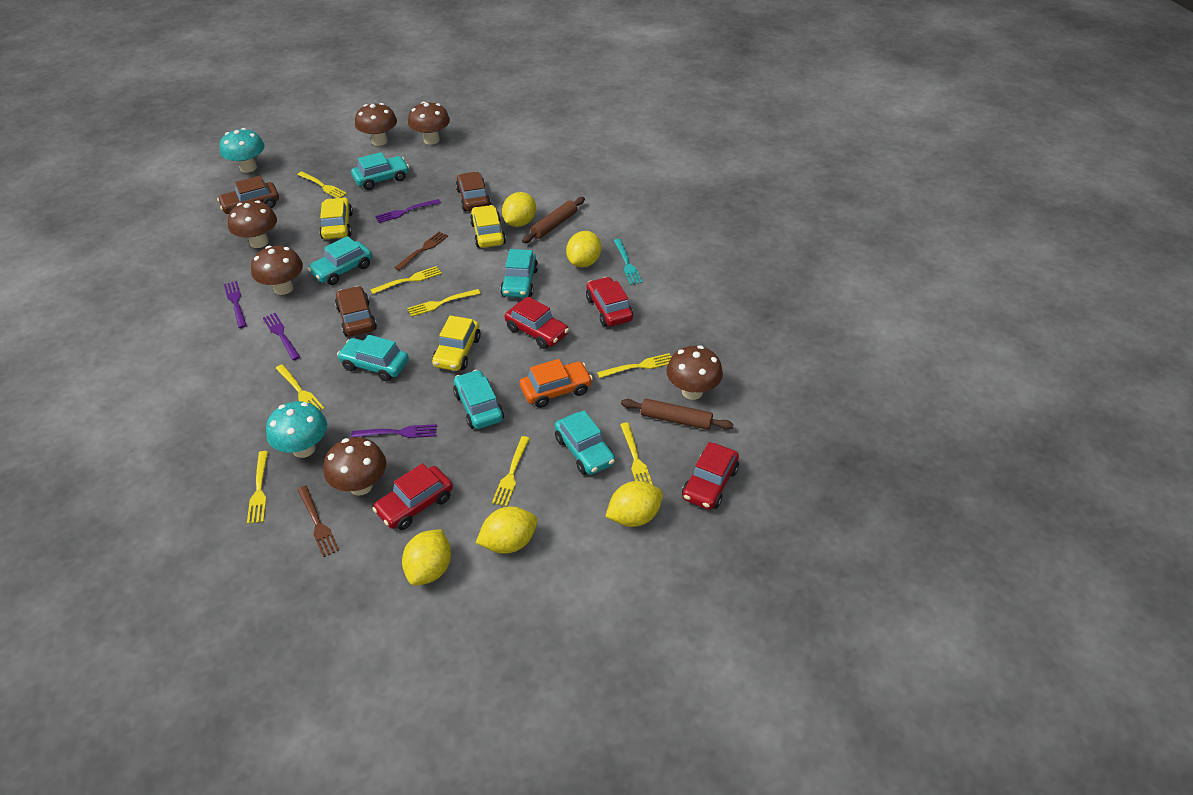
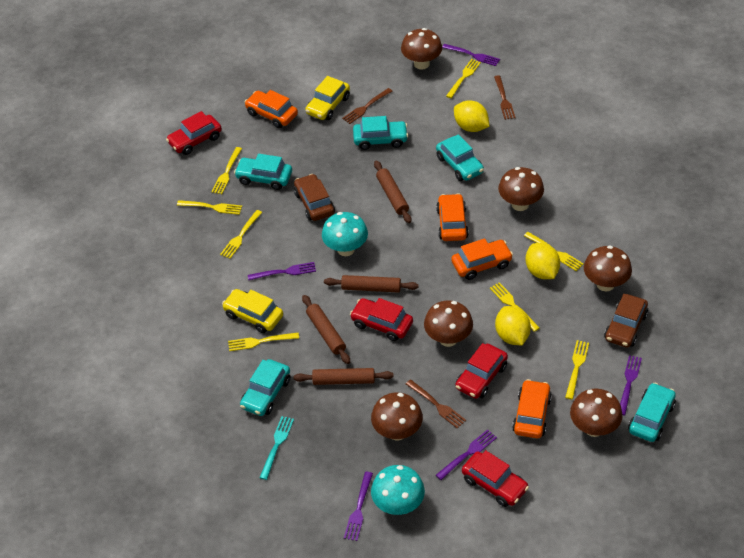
brown car: [217,176,279,214] [335,286,377,336] [456,172,491,212] = 3 -> [294,174,335,221] [604,294,648,348] = 2
brown fork: [297,486,339,557] [394,232,448,271] = 2 -> [342,88,392,124] [406,379,466,428] [494,75,516,120] = 3
brown rolling pin: [522,197,585,243] [621,398,734,430] = 2 -> [294,368,394,385] [302,295,350,364] [324,275,419,293] [374,161,411,223] = 4
orange car: [520,359,593,408] = 1 -> [244,90,298,128] [436,194,469,241] [451,239,513,280] [512,379,552,438] = 4
purple fork: [224,281,247,328] [263,313,300,360] [351,424,437,438] [375,199,441,223] = 4 -> [248,262,316,280] [344,472,373,541] [436,429,497,480] [442,44,500,66] [620,355,642,415] = 5
turquoise car: [308,236,372,285] [337,335,409,381] [351,152,409,190] [453,370,504,429] [500,249,538,298] [555,410,615,475] = 6 -> [234,154,292,190] [240,359,290,416] [353,116,408,150] [436,134,484,181] [628,383,676,442] = 5
yellow car: [319,197,353,239] [432,315,481,371] [470,205,506,248] = 3 -> [222,289,283,333] [305,76,350,120] = 2
yellow lemon: [402,529,451,586] [476,507,538,554] [502,192,536,227] [566,231,601,268] [605,481,663,527] = 5 -> [454,100,489,132] [495,306,531,345] [526,243,560,279] = 3

